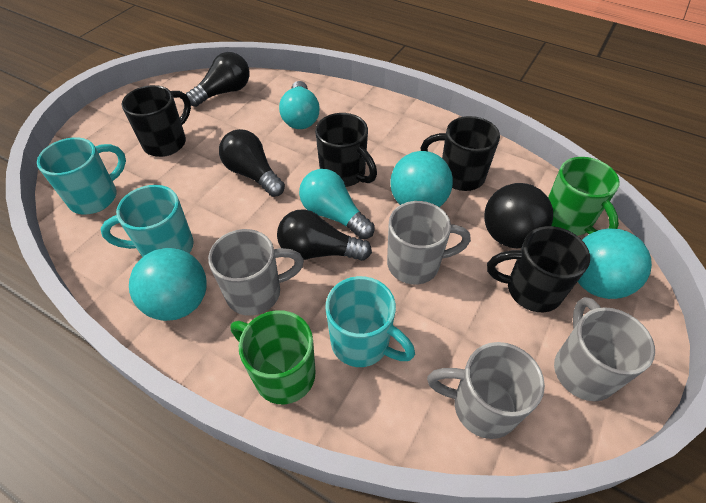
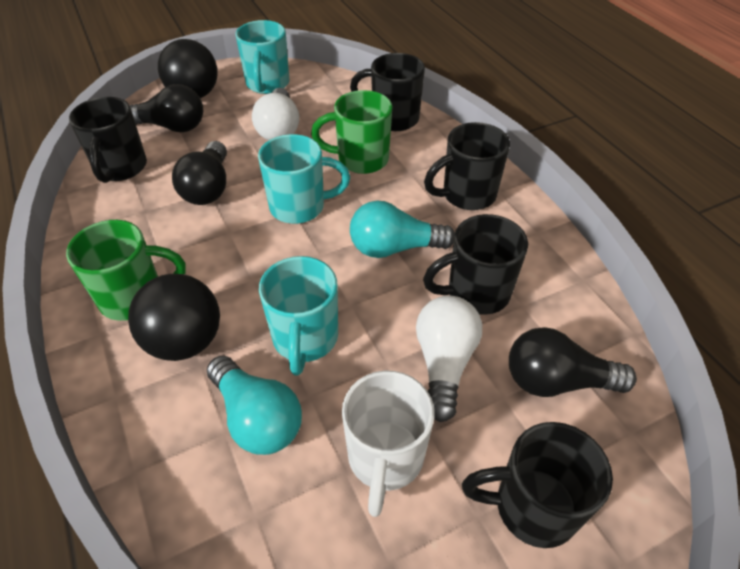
black ball: [484,183,553,248] = 1 -> [128,274,220,361] [158,39,218,98] = 2
black mug: [122,85,191,157] [315,113,377,187] [420,116,500,191] [487,226,590,312] = 4 -> [69,97,147,183] [350,53,425,131] [423,214,528,315] [424,122,510,210] [462,422,613,548] = 5
grey mug: [208,229,304,316] [387,201,471,285] [427,342,545,439] [554,297,655,401] = 4 -> none = 0
turquoise ball: [129,248,207,321] [390,151,453,207] [578,228,652,299] = 3 -> none = 0
white light bulb: none = 0 -> [252,88,299,140] [416,295,482,422] = 2
white mug: none = 0 -> [342,370,435,517] = 1

